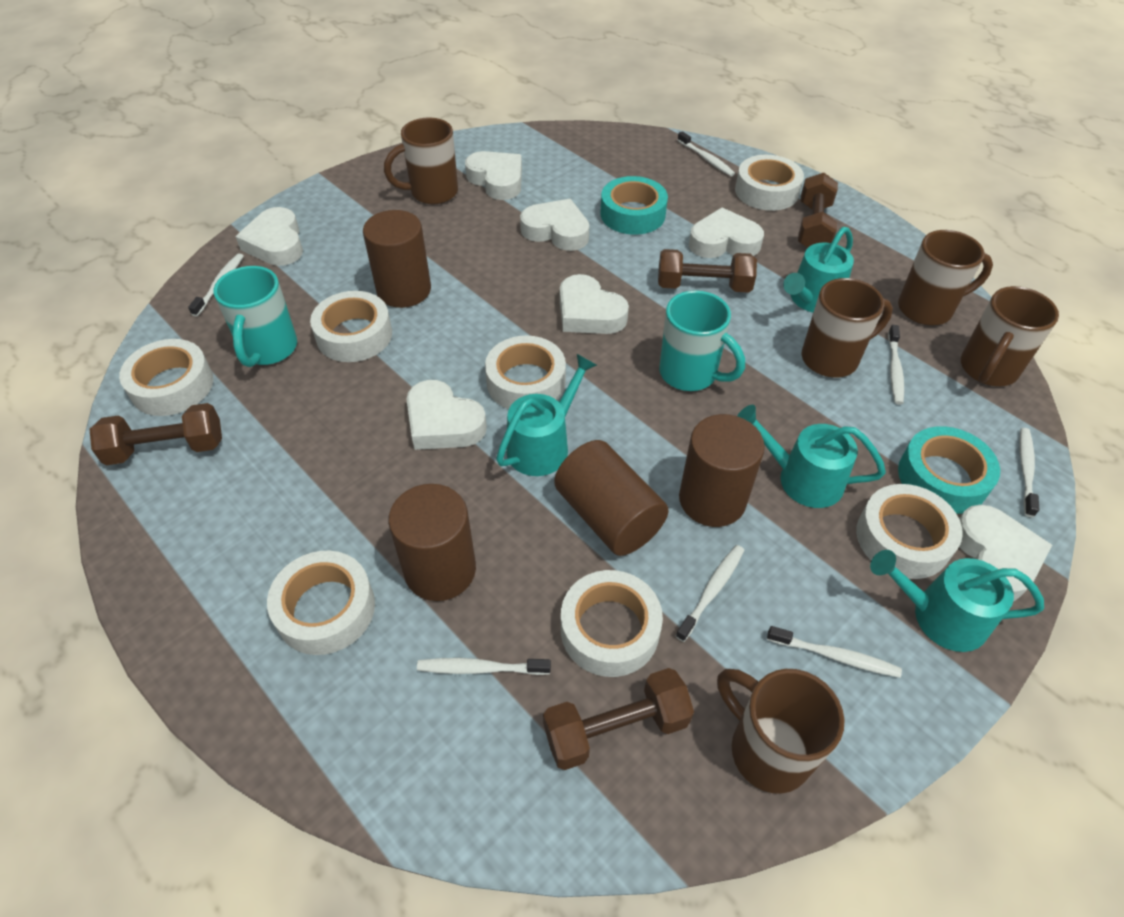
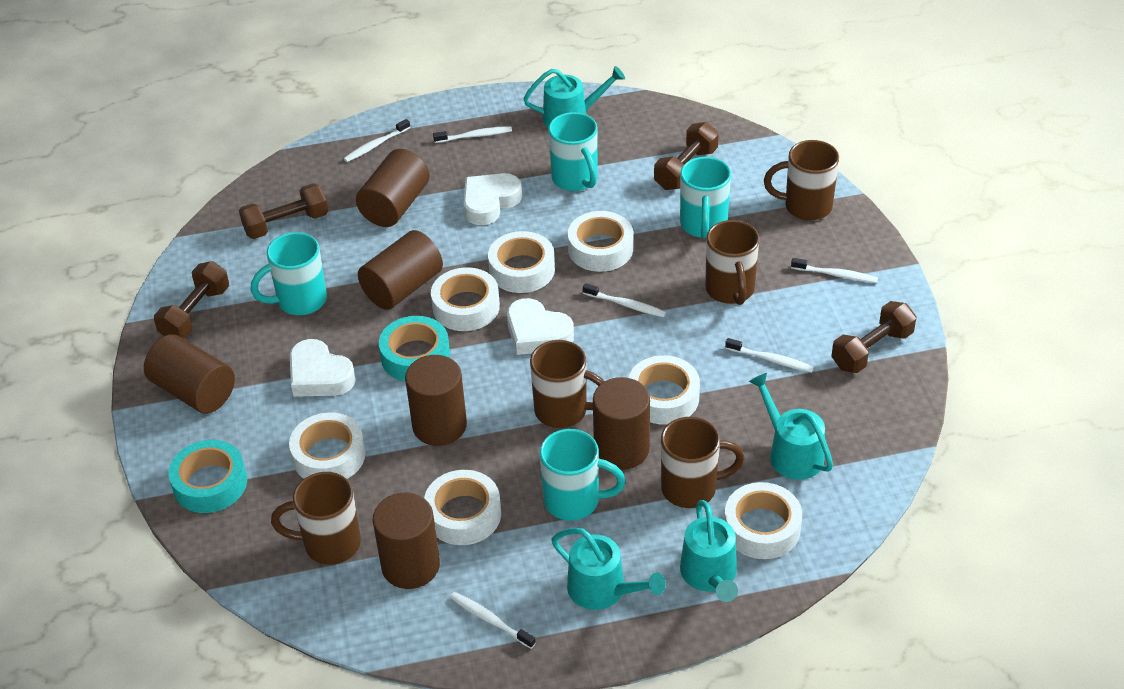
brown cylinder: [363,210,431,308] [388,484,476,601] [554,440,669,556] [679,414,765,527] = 4 -> [144,335,235,414] [356,149,430,227] [358,230,443,310] [373,493,440,589] [405,355,467,446] [593,377,650,470] = 6
turquoise mug: [214,266,297,367] [659,290,745,391] = 2 -> [251,232,327,315] [540,429,626,521] [548,112,597,191] [680,157,731,238] = 4
white heart: [235,207,303,266] [406,380,487,450] [465,151,522,200] [520,199,590,251] [560,274,629,334] [689,207,764,258] [959,505,1052,601] = 7 -> [290,339,356,397] [463,173,522,225] [507,298,574,355] = 3
white toothbrush: [188,253,244,316] [417,658,551,675] [676,545,744,642] [678,131,735,176] [767,626,902,678] [888,325,904,405] [1019,428,1039,517] = 7 -> [344,119,410,162] [433,126,512,143] [450,592,536,649] [583,283,666,317] [725,338,814,373] [791,258,878,283] = 6

